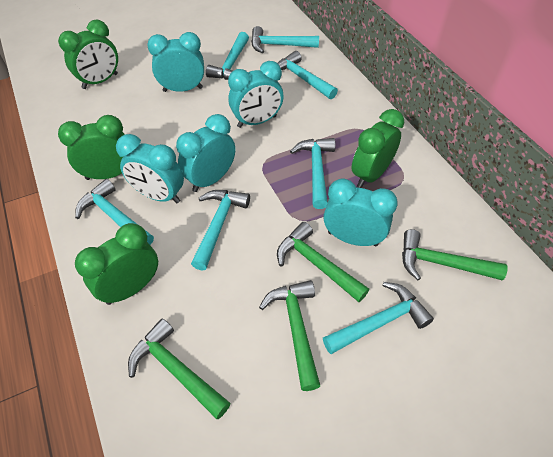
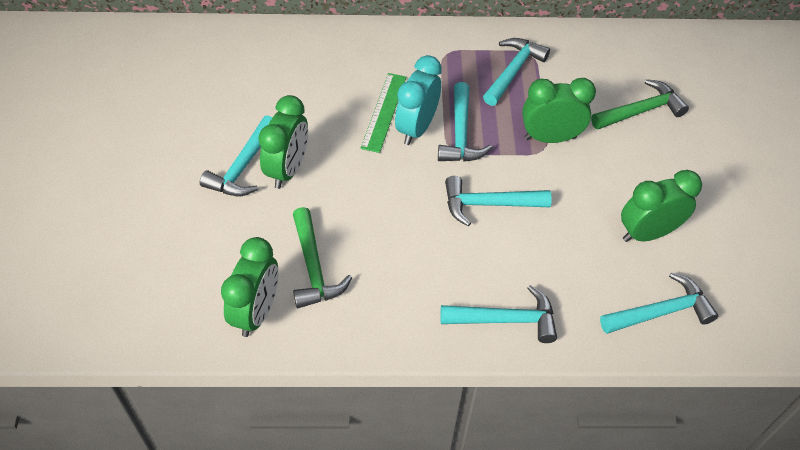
green hammer: [128,318,231,419] [259,280,320,391] [277,222,369,302] [402,229,507,280] = 4 -> [293,207,352,308] [591,79,689,129] = 2
green ruler: none = 0 -> [361,73,407,153] = 1
turquoise clock: [116,134,184,203] [147,32,204,92] [176,114,235,192] [228,61,284,128] [324,179,398,246] = 5 -> [395,55,442,145] = 1
turquoise hammer: [75,179,154,245] [191,190,250,271] [206,32,249,80] [251,26,319,53] [278,51,338,99] [290,138,336,209] [323,282,434,354] = 7 -> [200,115,273,196] [438,82,492,162] [440,285,557,343] [445,176,552,227] [483,38,550,106] [600,273,718,334] = 6

